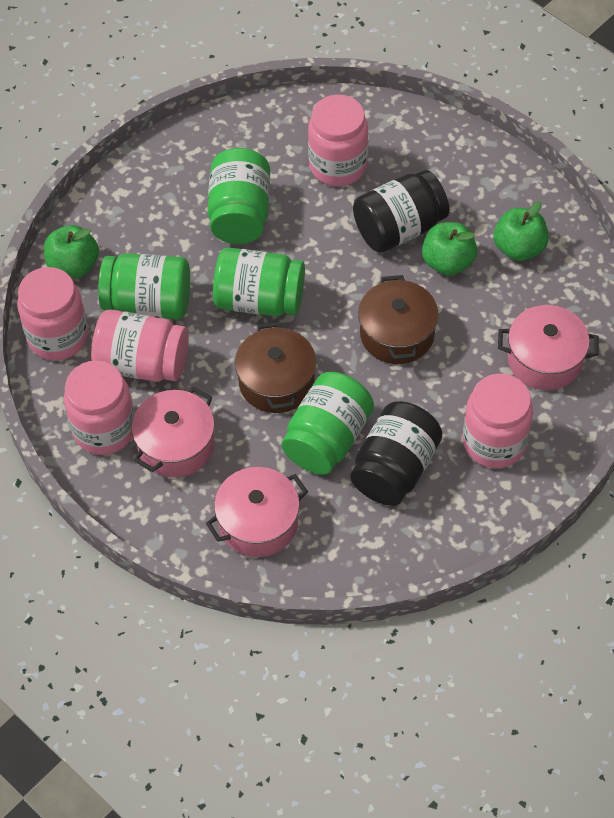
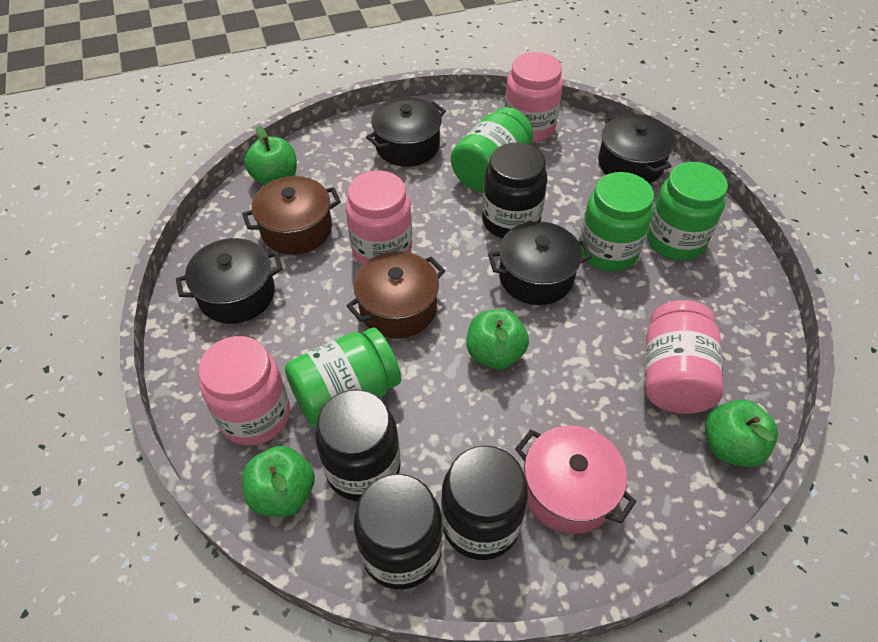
black jar: [351,401,442,506] [353,170,449,253] = 2 -> [315,389,400,501] [354,474,442,589] [441,445,528,560] [482,143,547,239] = 4
black pot: none = 0 -> [176,238,283,324] [366,97,446,167] [488,221,592,305] [598,113,675,183] = 4
green apple: [44,225,99,278] [422,222,477,276] [494,202,549,261] = 3 -> [242,446,315,517] [244,125,297,186] [466,309,529,370] [705,400,778,467] = 4
pink jar: [17,267,88,360] [64,361,134,455] [91,309,189,382] [308,95,368,186] [463,374,533,468] = 5 -> [198,336,290,446] [346,170,412,265] [504,52,563,143] [645,300,723,414] = 4
pink pot: [131,387,215,478] [206,467,308,557] [498,305,599,390] = 3 -> [515,426,637,534] = 1

